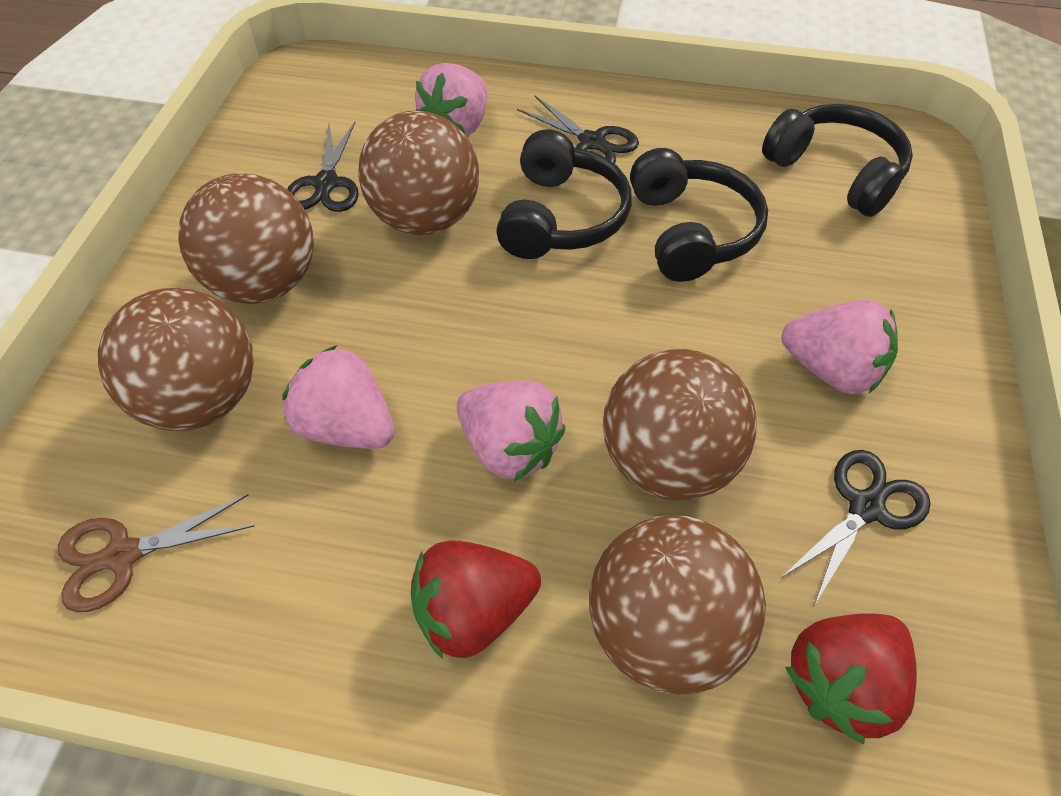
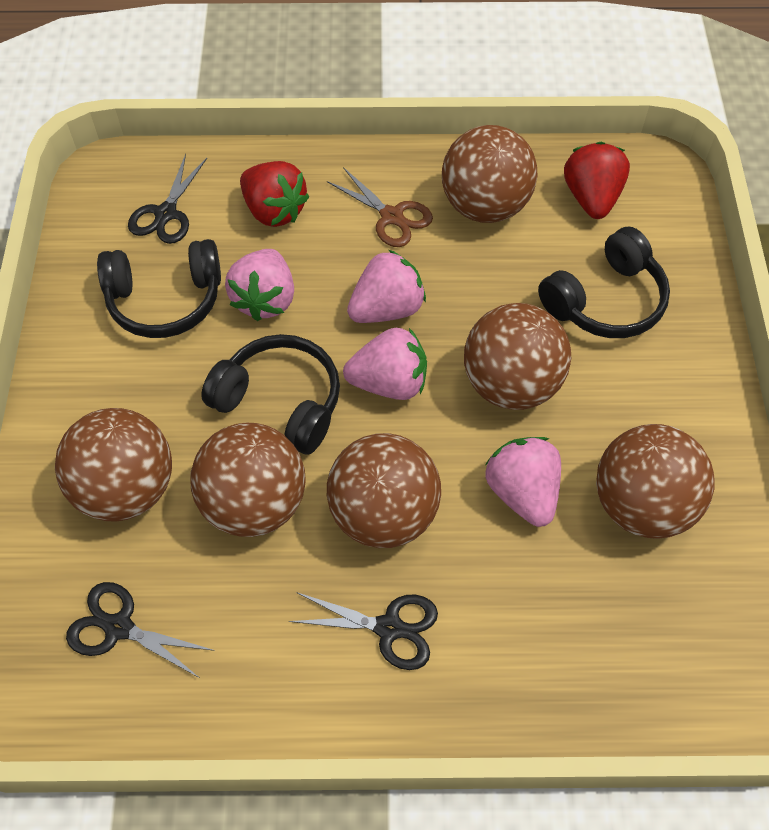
brown ball: [98,288,254,431] [178,173,314,304] [358,110,479,235] [589,515,766,695] [603,349,757,501] = 5 -> [55,408,172,521] [191,422,306,537] [327,433,441,548] [442,125,538,223] [464,303,571,410] [596,424,715,539] = 6

